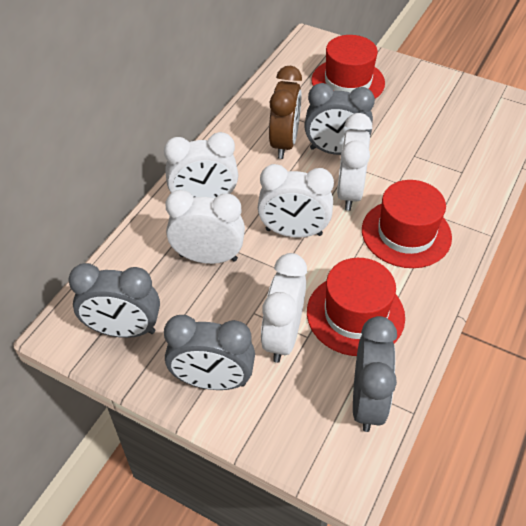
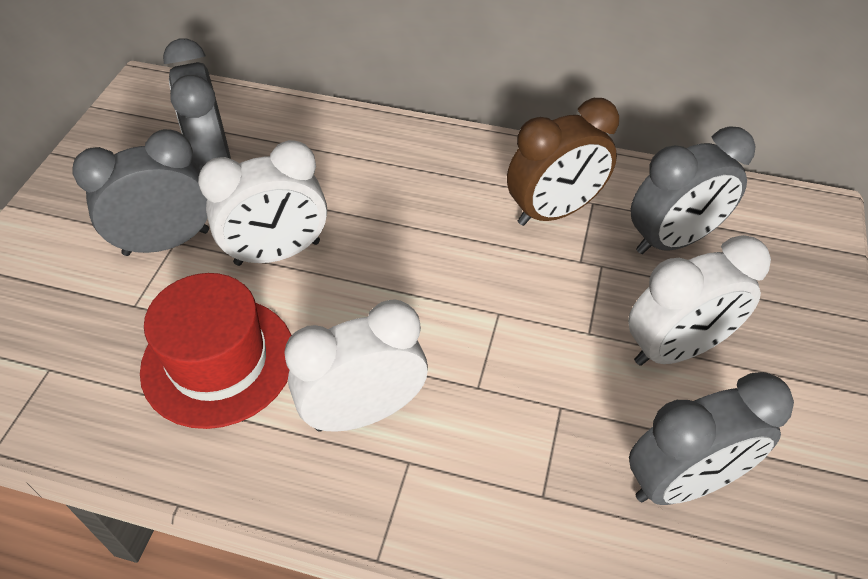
red hat: [307,258,405,356] [312,35,385,99] [362,180,452,268] = 3 -> [140,273,292,429] = 1
white clock: [164,132,238,198] [165,190,245,264] [258,164,334,238] [261,253,307,363] [337,113,373,211] = 5 -> [198,140,327,266] [284,299,428,432] [628,235,771,366] = 3

